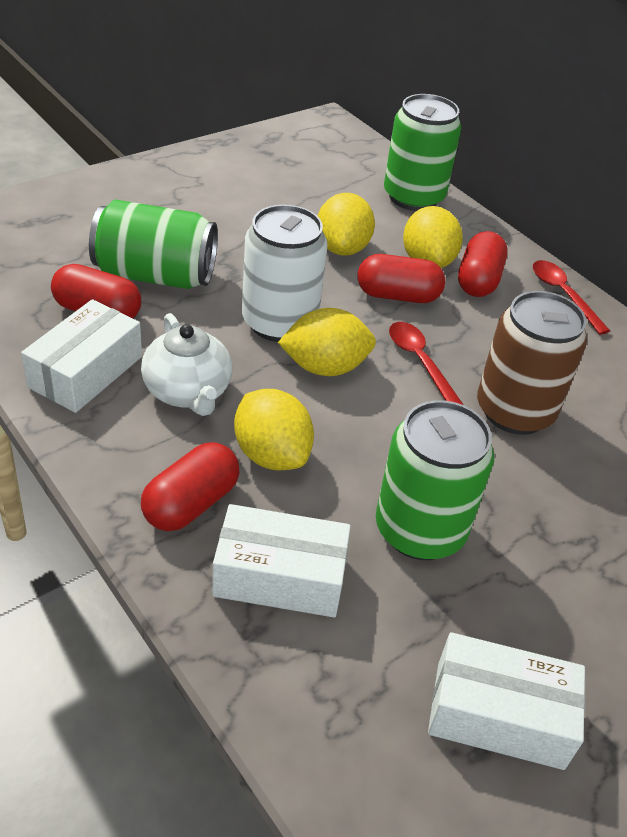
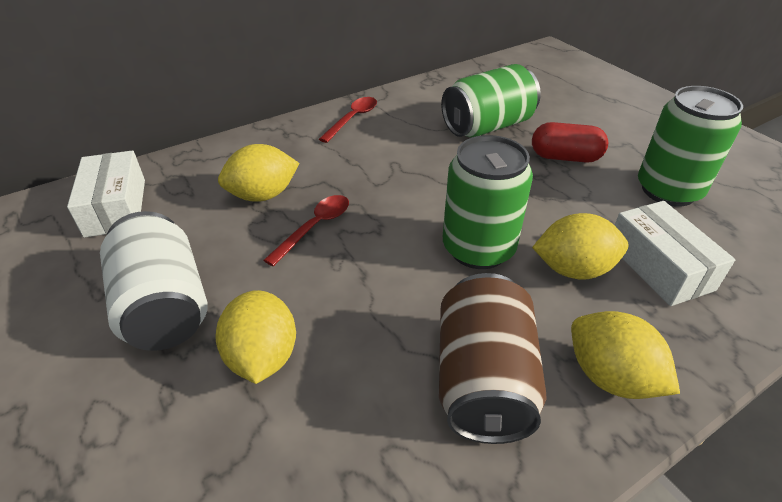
red capsule: [51,264,141,318] [141,442,239,531] [357,254,445,303] [458,231,508,297] = 4 -> [532,122,608,163] = 1
white box: [21,299,142,413] [212,504,351,617] [428,632,585,770] = 3 -> [67,150,145,238] [615,201,735,306] = 2
white teapot: [141,313,232,416] = 1 -> none = 0

